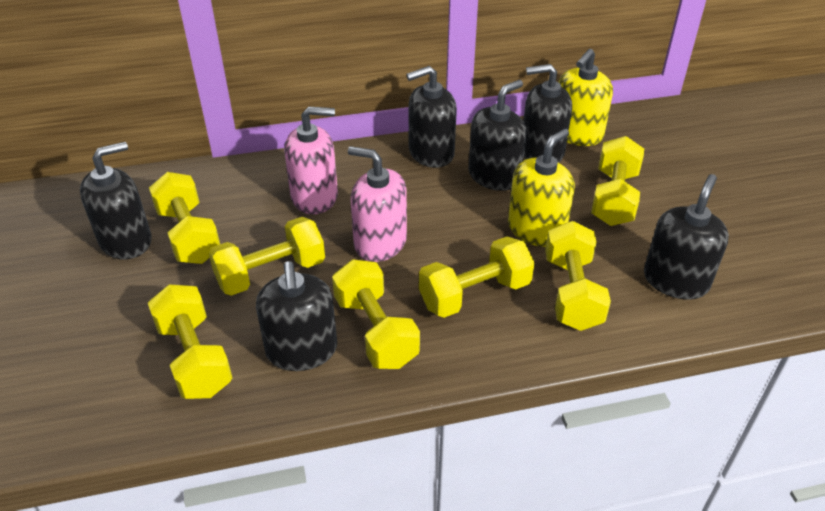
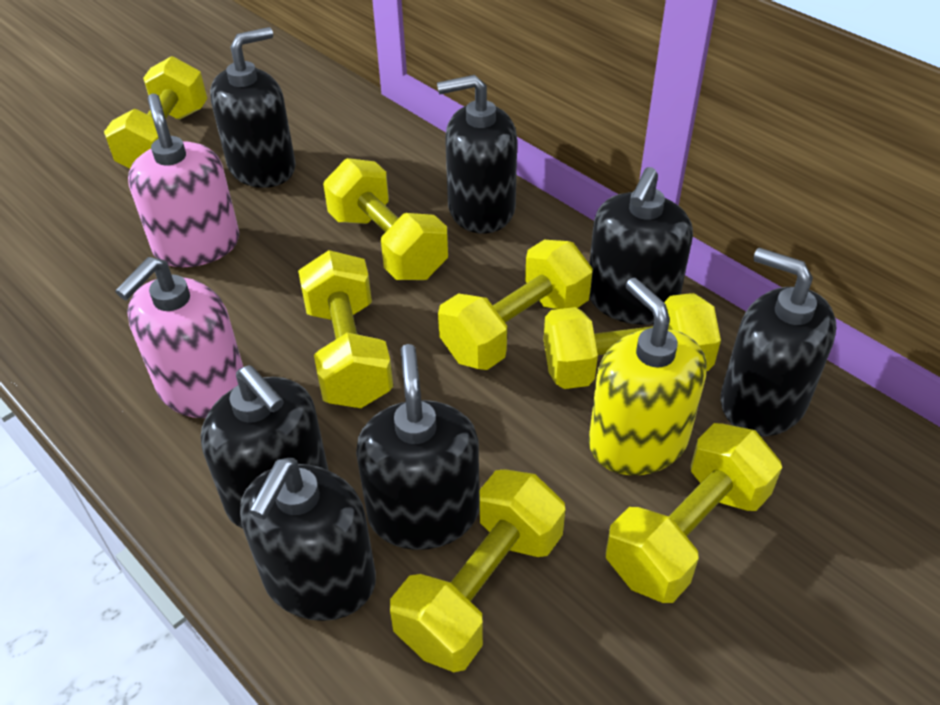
black soap dispenser: [80,142,152,259] [256,261,337,371] [406,66,457,168] [469,80,526,191] [523,64,572,163] [644,174,729,300] = 6 -> [201,365,329,528] [210,27,296,188] [240,458,376,621] [356,344,479,550] [437,75,517,234] [589,167,693,325] [720,248,836,436] = 7
yellow soap dispenser: [508,129,575,247] [559,49,613,146] = 2 -> [589,278,707,475] = 1

